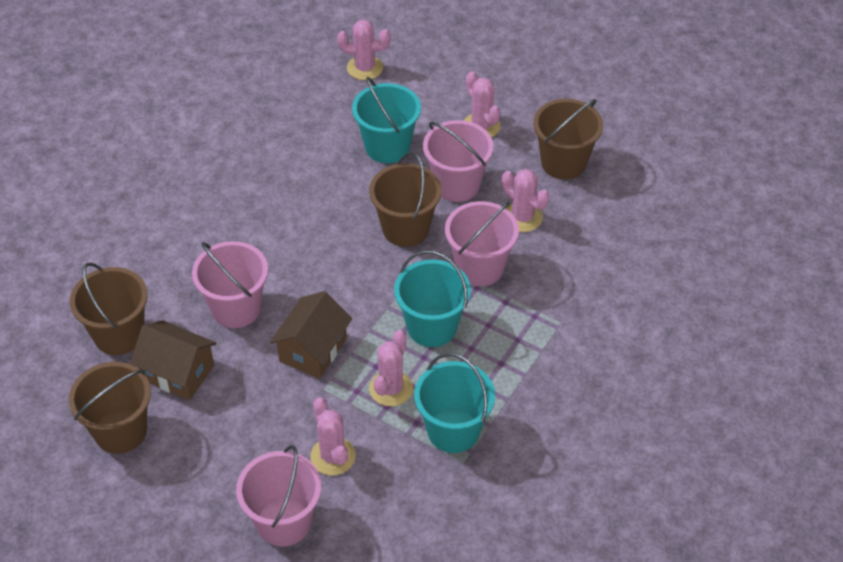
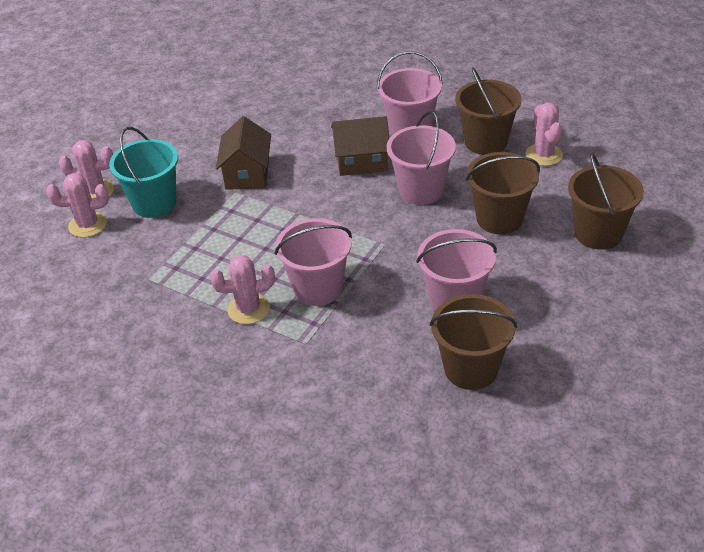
pink cactus: [310,397,356,475] [337,19,390,80] [369,330,413,406] [464,71,501,138] [502,169,549,232] = 5 -> [46,173,109,238] [59,140,114,198] [210,255,275,324] [525,102,563,166] = 4
turquoise bucket: [352,77,421,163] [394,250,471,347] [414,353,495,453] = 3 -> [109,127,178,218] = 1

